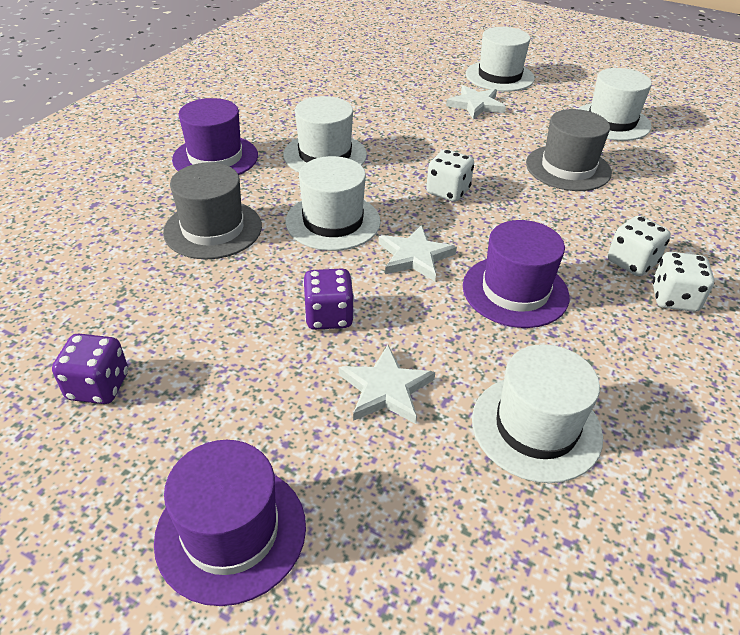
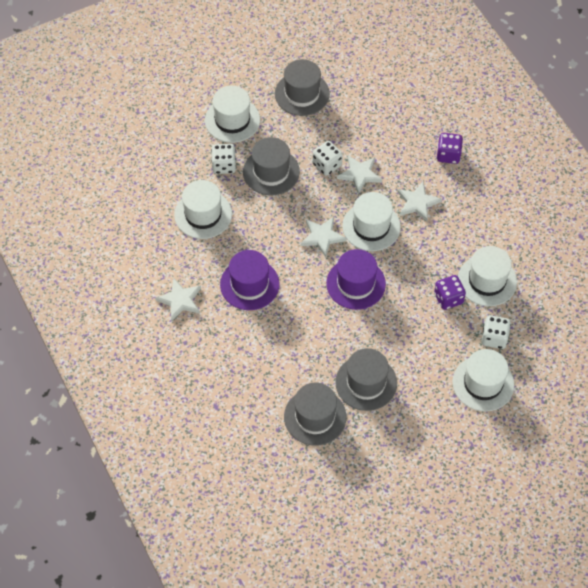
grey hat: [163,162,262,259] [526,109,612,191] = 2 -> [243,137,300,195] [275,59,330,116] [284,382,346,446] [335,348,397,411] = 4
purple hat: [154,440,306,606] [172,98,258,175] [463,220,570,328] = 3 -> [220,250,280,310] [326,249,386,310] = 2
white star: [339,345,435,424] [379,225,457,281] [446,85,506,119] = 3 -> [155,278,201,321] [301,217,347,257] [337,155,382,194] [397,182,442,221] = 4

